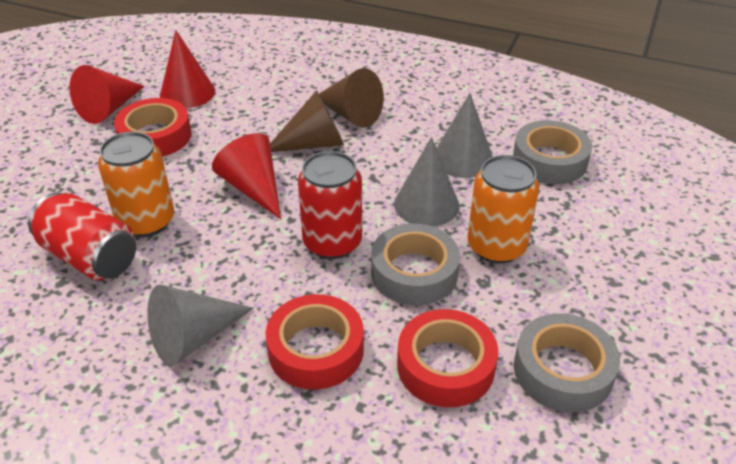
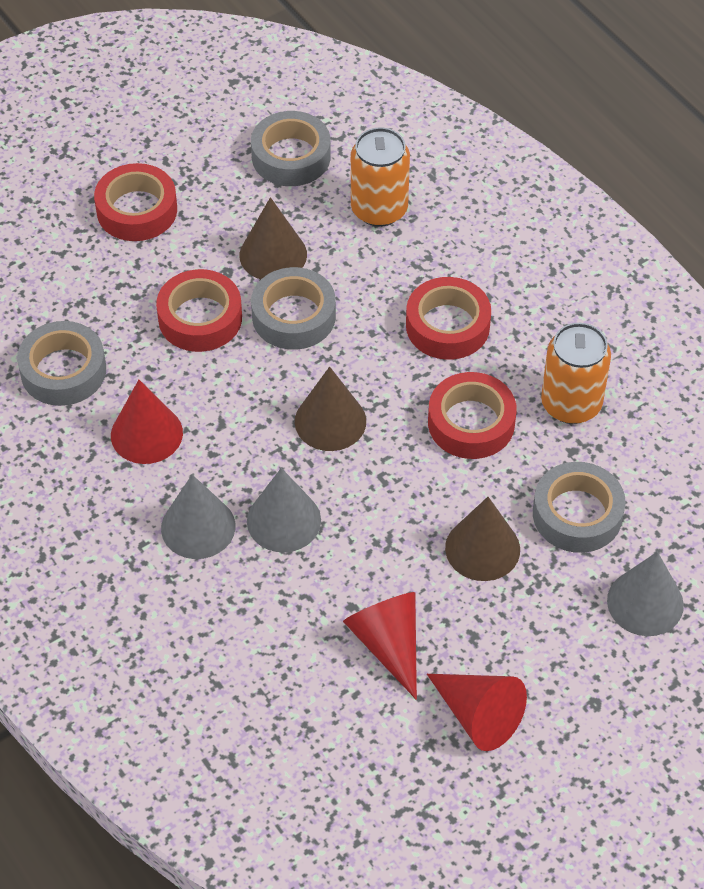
brown cone: [270,90,344,152] [319,68,384,128] = 2 -> [240,197,307,279] [295,367,366,451] [445,497,520,581] = 3
grey tape: [371,224,460,305] [513,120,592,184] [514,313,620,412] = 3 -> [17,321,106,406] [251,111,331,186] [251,267,336,350] [533,462,626,553] = 4
red can: [28,193,136,280] [298,151,362,259] = 2 -> none = 0
red tape: [114,98,192,157] [265,294,364,390] [397,309,498,407] = 3 -> [94,163,177,241] [156,269,242,352] [406,277,491,360] [428,372,517,459] = 4

